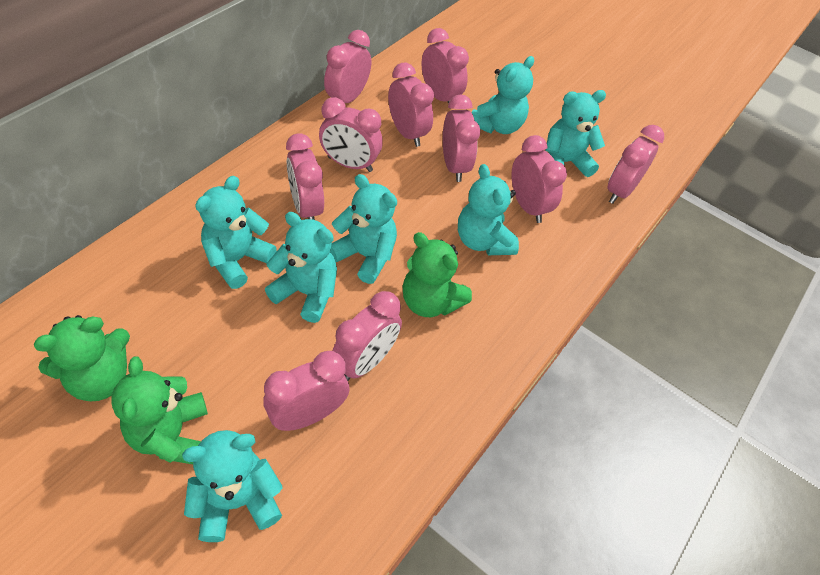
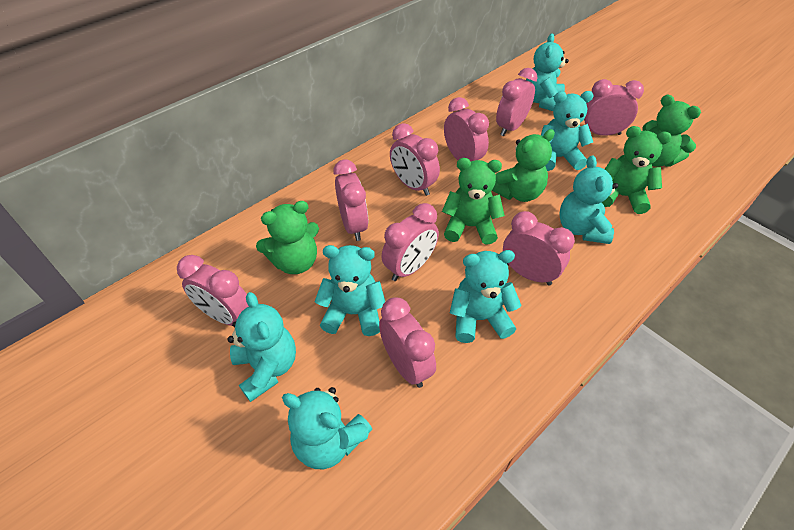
green teddy bear: [34,315,130,401] [111,356,208,464] [402,232,472,317] = 3 -> [256,201,319,274] [442,158,505,245] [492,129,555,202] [602,126,672,214] [643,95,701,167] = 5
pink clock: [264,351,349,431] [286,133,324,220] [319,97,383,172] [324,30,371,103] [332,291,402,381] [388,63,434,147] [422,28,469,109] [443,94,480,182] [511,135,567,223] [607,125,664,204] = 10 -> [177,255,249,326] [333,160,368,241] [379,297,436,388] [382,203,439,281] [390,123,440,196] [444,97,489,161] [496,68,537,136] [503,211,575,285] [584,79,644,136] = 9

